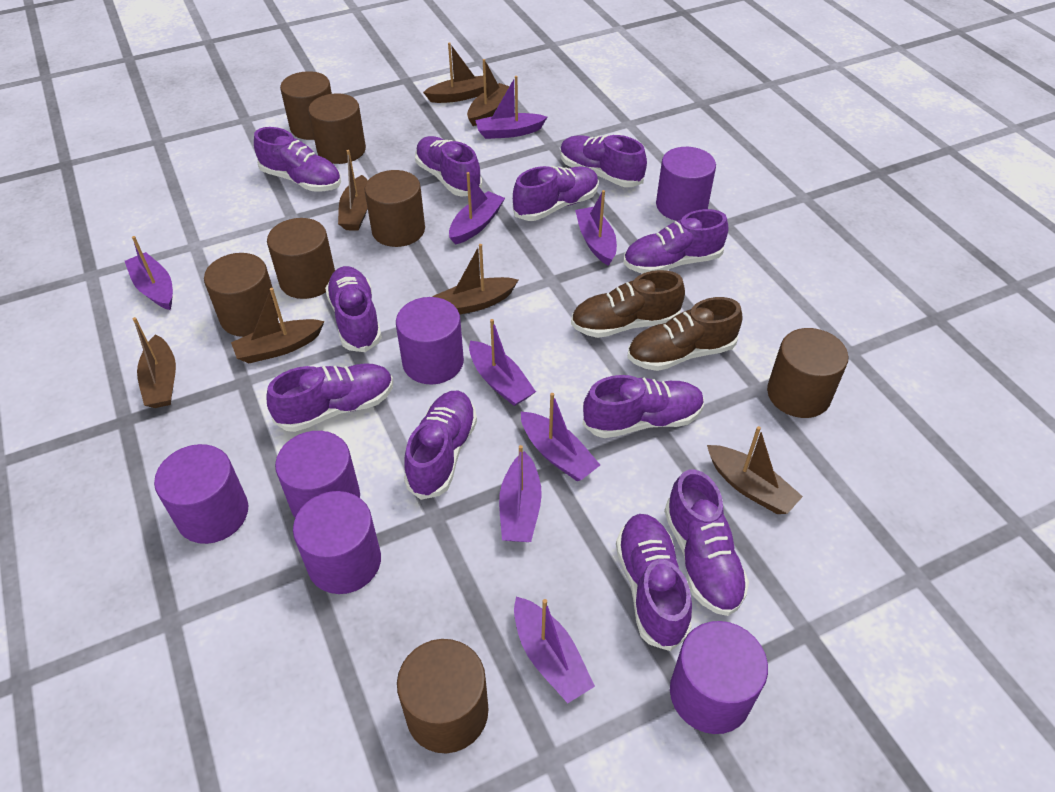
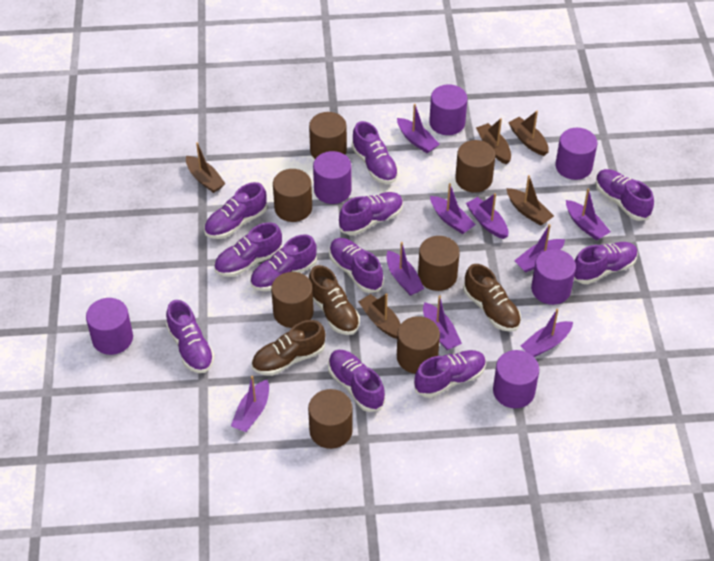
brown boat: [133,317,176,408] [231,288,325,363] [338,150,368,231] [423,42,484,103] [433,244,518,314] [467,59,509,126] [707,426,803,514] = 7 -> [186,142,226,193] [358,293,401,339] [476,118,511,164] [506,175,554,226] [508,111,549,156] = 5
brown shoe: [571,270,685,338] [627,297,743,371] = 2 -> [252,320,325,376] [309,265,360,335] [463,264,521,332] = 3
purple boat: [125,236,173,310] [449,172,505,245] [469,319,536,406] [475,76,547,139] [499,445,542,542] [514,597,595,703] [521,393,600,481] [575,190,617,266] = 8 -> [231,376,269,432] [386,242,425,296] [397,104,440,153] [423,295,462,350] [430,183,476,234] [466,193,508,239] [514,224,565,272] [521,309,573,357] [566,189,611,241] = 9

